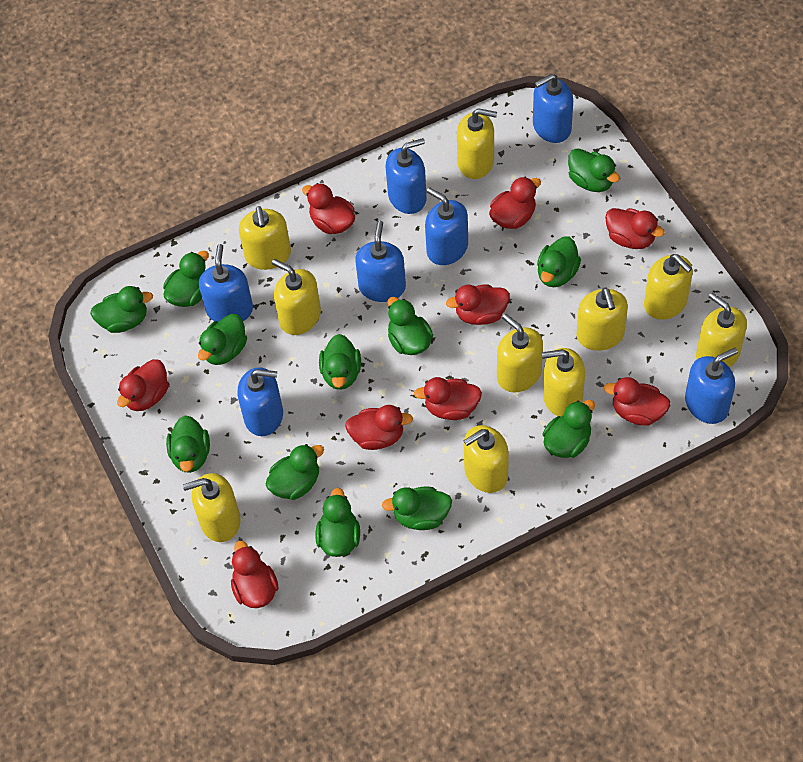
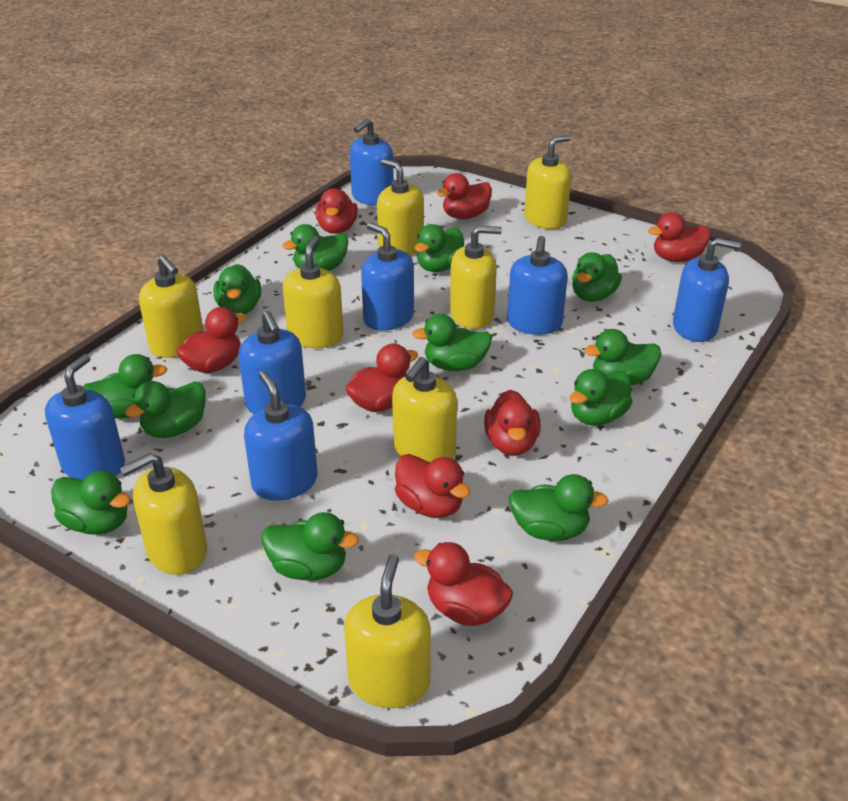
red duck: [117,359,169,411] [231,541,279,608] [302,183,355,234] [345,405,413,450] [414,377,482,420] [446,284,510,325] [489,177,541,229] [604,377,671,426] [605,208,665,249] = 9 -> [176,307,247,373] [315,188,358,234] [345,344,418,412] [395,454,471,518] [414,542,513,626] [437,173,492,219] [484,390,541,456] [648,212,711,262] = 8
yellow soap dispenser: [183,473,241,542] [239,206,291,270] [272,259,321,335] [457,108,497,179] [464,425,509,493] [497,314,543,392] [542,348,585,416] [576,287,628,351] [644,254,693,320] [696,293,747,367] = 10 -> [120,453,207,575] [139,255,204,358] [283,236,343,348] [344,554,431,708] [377,159,424,255] [392,357,457,462] [450,226,502,329] [524,135,571,229] = 8

